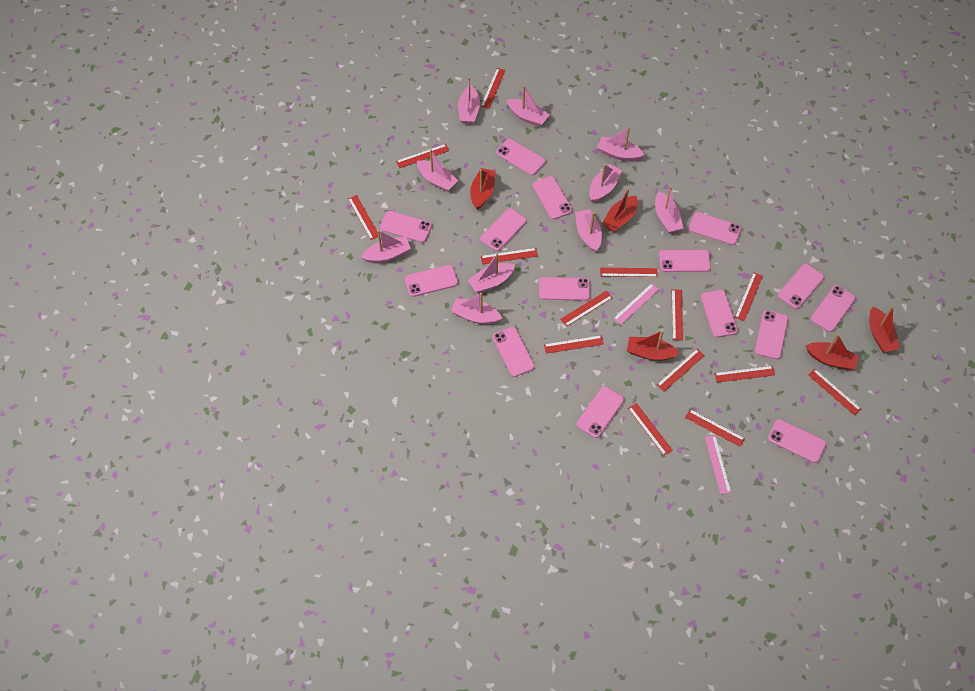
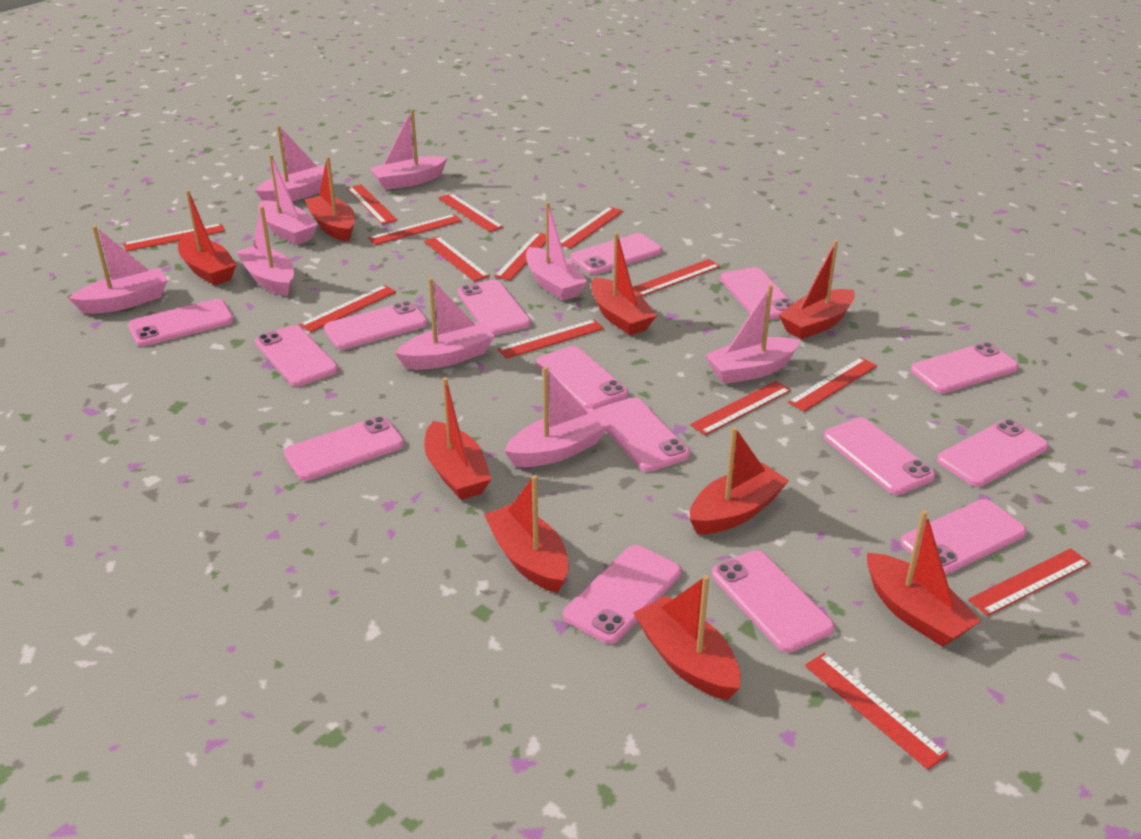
pink boat: [361,230,411,263] [417,149,458,192] [451,293,502,324] [458,77,480,124] [468,253,515,293] [507,85,549,127] [575,209,602,252] [589,164,622,203] [597,127,645,161] [655,186,683,233] = 10 -> [69,225,168,314] [236,206,294,296] [255,125,334,201] [258,154,318,245] [370,109,447,190] [395,277,495,370] [504,366,610,467] [526,202,588,301] [705,284,800,384] = 9
pink ruler: [613,283,659,325] [705,435,731,494] = 2 -> none = 0
red boat: [470,168,496,210] [602,187,638,232] [627,330,680,361] [806,334,859,370] [869,305,900,352] = 5 -> [178,190,237,286] [304,156,355,242] [424,377,492,500] [484,475,569,593] [591,232,657,335] [633,575,741,700] [690,427,789,534] [779,240,855,339] [867,510,982,647] = 9

